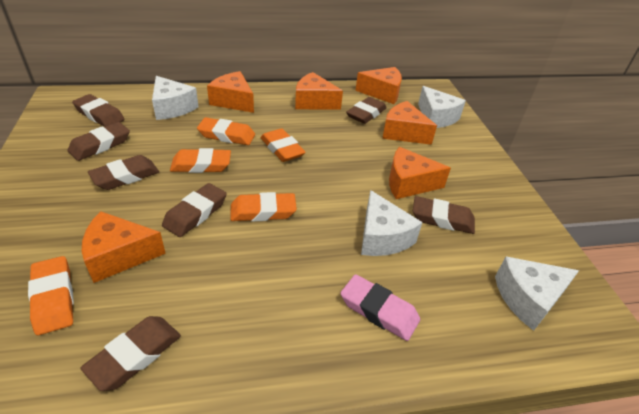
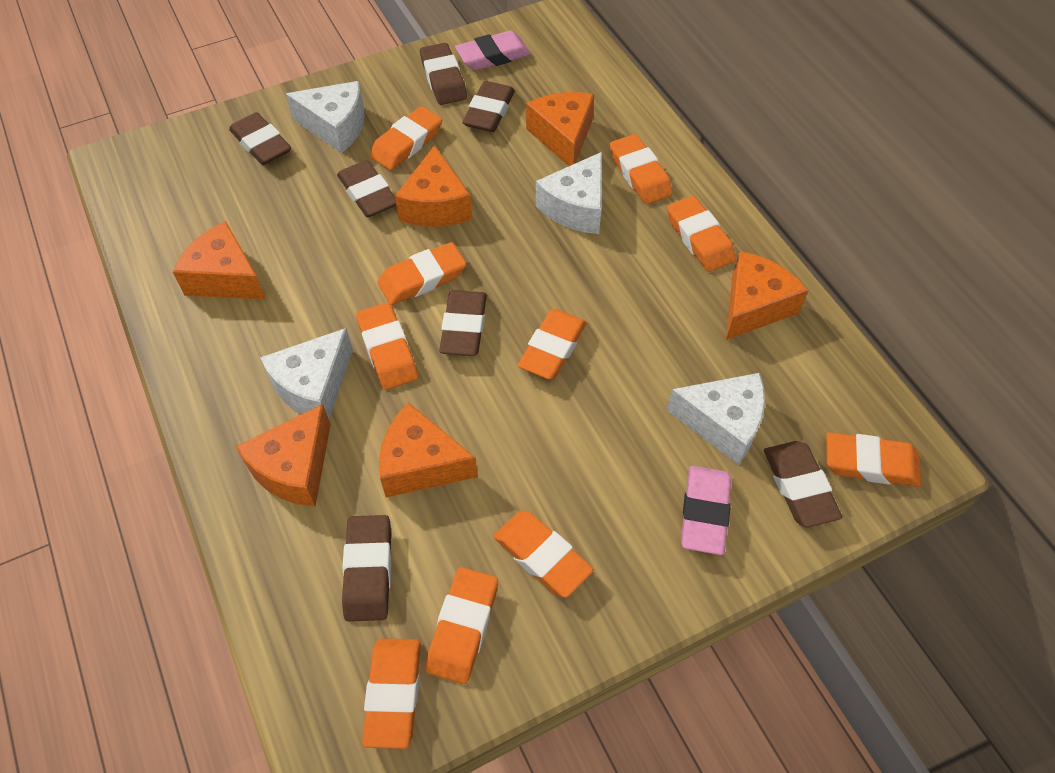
orange eraser: [28,256,74,335] [170,148,231,173] [197,117,255,145] [230,192,297,222] [261,128,306,162] = 5 -> [356,303,418,390] [362,638,421,749] [370,106,442,170] [378,242,466,305] [426,567,498,684] [493,511,593,598] [518,309,587,380] [610,134,673,204] [667,196,736,272] [826,432,921,487] = 10
pink eraser: [340,274,420,341] = 1 -> [455,31,531,71] [681,466,731,555] = 2

